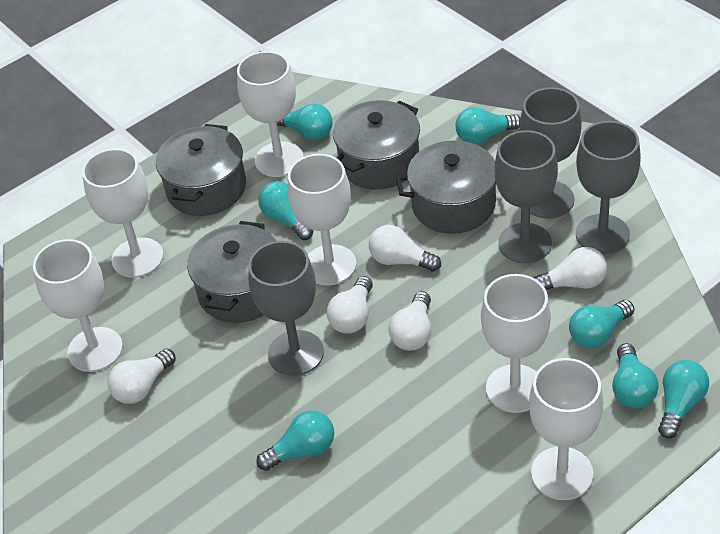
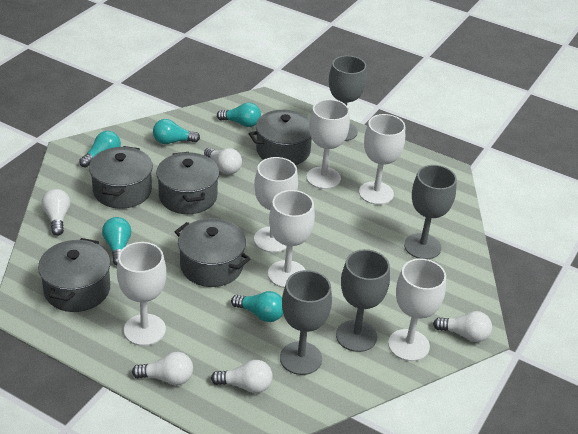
grey pot: [156,124,246,216] [187,221,276,323] [333,100,420,189] [396,140,496,234] = 4 -> [38,238,110,312] [89,146,153,209] [156,152,220,214] [175,218,251,287] [249,110,312,165] = 5
turquoise light bulb: [256,410,334,471] [258,181,314,240] [277,103,333,140] [456,107,521,144] [569,300,635,349] [612,343,659,408] [658,360,709,439] = 7 -> [79,131,121,168] [102,217,131,265] [153,119,200,144] [217,103,261,127] [231,291,283,322] = 5

